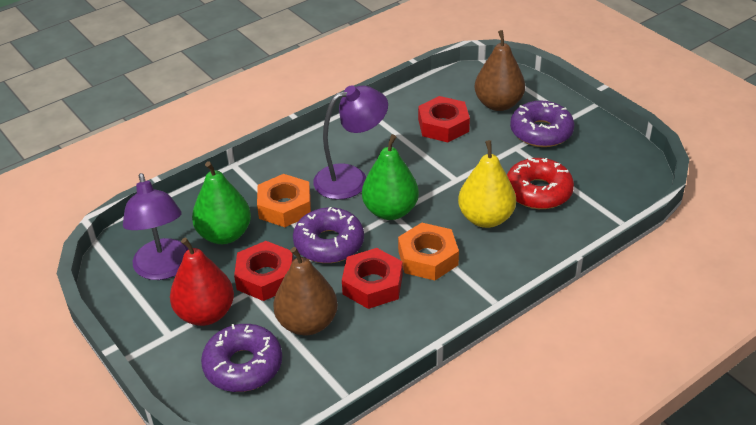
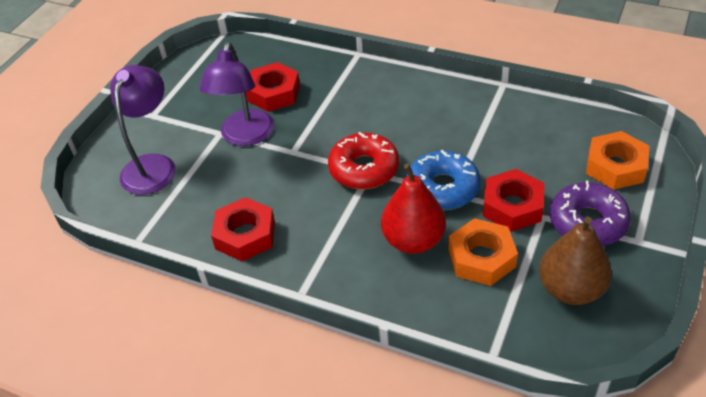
blue donut: none = 0 -> [407,150,481,210] = 1
brown pear: [273,247,338,336] [474,30,525,111] = 2 -> [539,216,612,305] = 1
green pear: [192,161,251,244] [362,134,419,220] = 2 -> none = 0
purple donut: [201,324,282,392] [293,207,364,263] [510,101,574,147] = 3 -> [550,180,631,246] = 1
yellow pear: [458,140,516,228] = 1 -> none = 0

